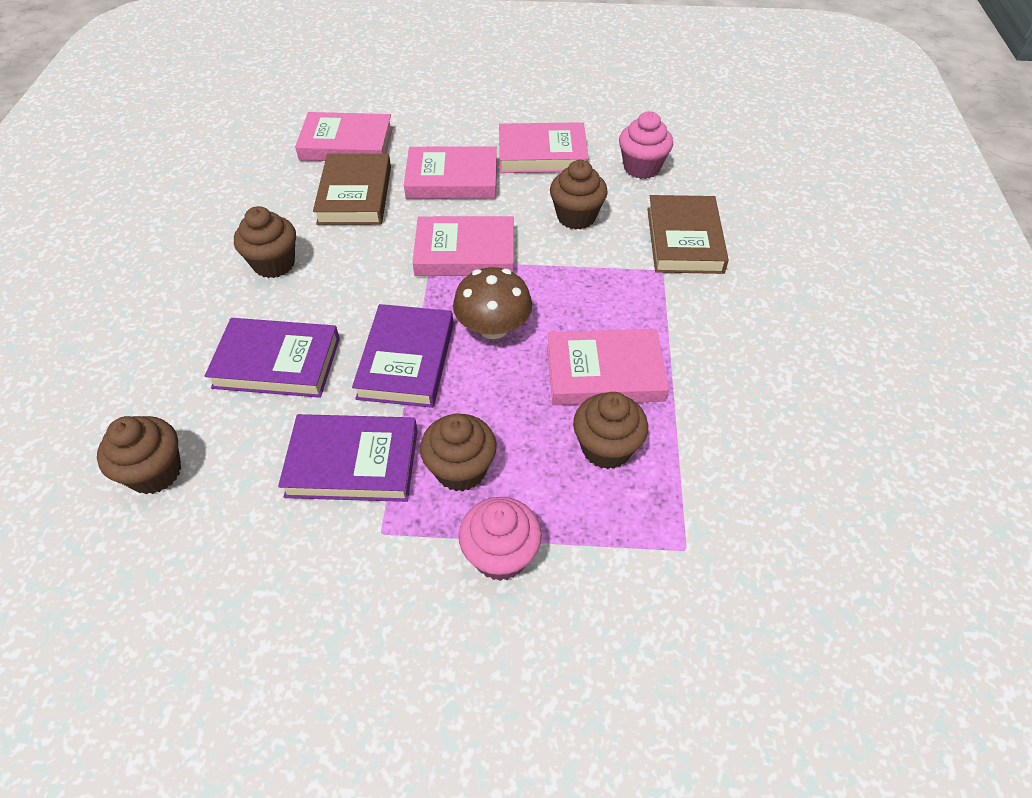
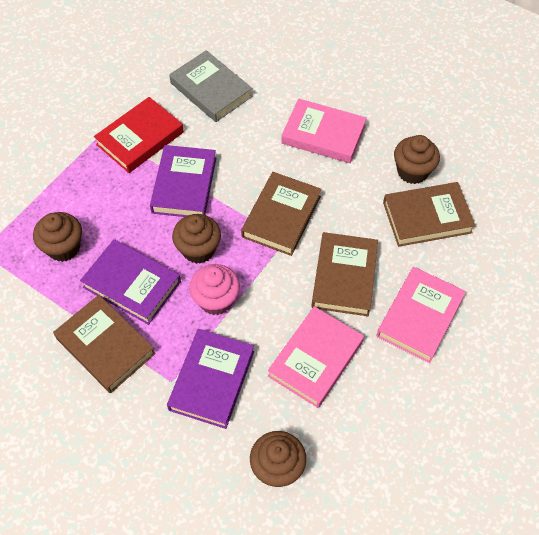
brown book: [313,154,391,225] [647,195,729,274] = 2 -> [53,295,156,393] [241,172,322,256] [311,232,378,316] [383,182,476,247] = 4
brown cupcake: [97,416,181,494] [234,206,296,278] [420,414,497,492] [550,160,608,230] [573,392,648,469] = 5 -> [33,212,82,262] [172,214,221,264] [250,431,306,487] [394,135,440,184] = 4
brown mushroom: [453,267,532,339] = 1 -> none = 0
grey book: none = 0 -> [169,50,252,122] = 1
pink book: [295,112,393,161] [404,147,497,199] [412,216,514,276] [499,122,589,173] [547,329,669,405] = 5 -> [268,306,364,408] [282,99,367,163] [376,267,466,363] = 3
pink cupcake: [459,497,542,581] [619,111,673,179] = 2 -> [189,264,240,315] = 1
red book: none = 0 -> [94,97,184,173] = 1

